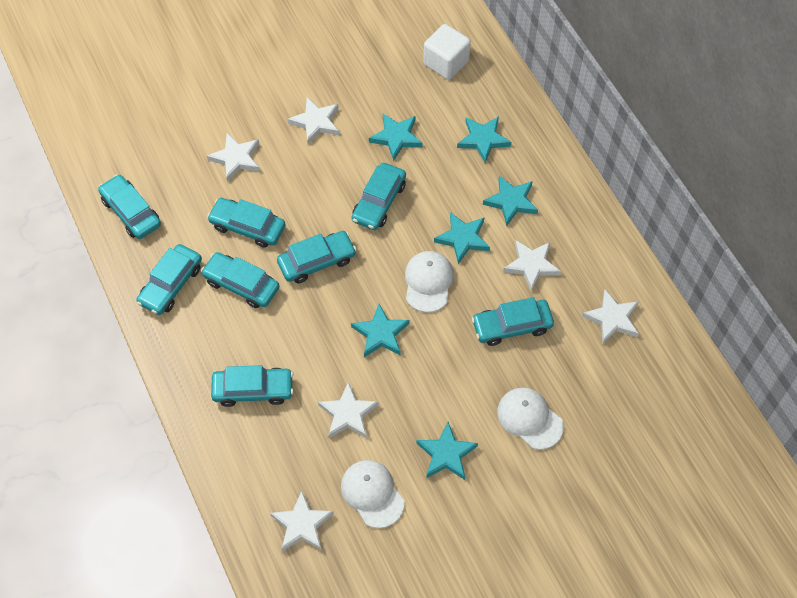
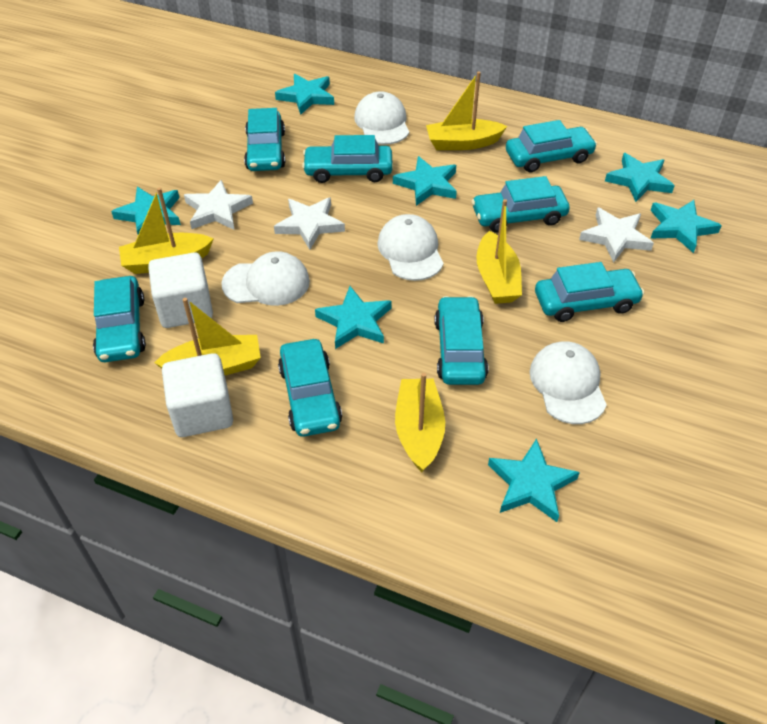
turquoise star: [351,304,410,357] [369,114,423,161] [416,422,478,480] [434,212,490,264] [457,116,511,163] [483,176,538,226] = 6 -> [111,187,181,235] [275,74,334,115] [315,286,392,349] [393,156,457,206] [488,438,580,522] [605,153,675,202] [650,200,722,253] = 7
white cap: [341,460,404,528] [405,251,454,312] [497,388,564,450] = 3 -> [221,251,310,306] [354,91,409,145] [377,214,444,281] [530,341,607,424] = 4
white cube: [423,24,471,80] = 1 -> [148,253,213,328] [162,353,233,437] = 2
white star: [207,133,260,182] [270,491,334,551] [288,97,339,144] [318,382,379,438] [503,240,561,292] [582,290,639,343] = 6 -> [184,180,253,230] [274,197,345,250] [579,207,654,263] = 3
yellow boat: none = 0 -> [119,188,214,274] [154,298,261,375] [395,373,445,472] [426,71,507,150] [476,199,522,304] = 5

